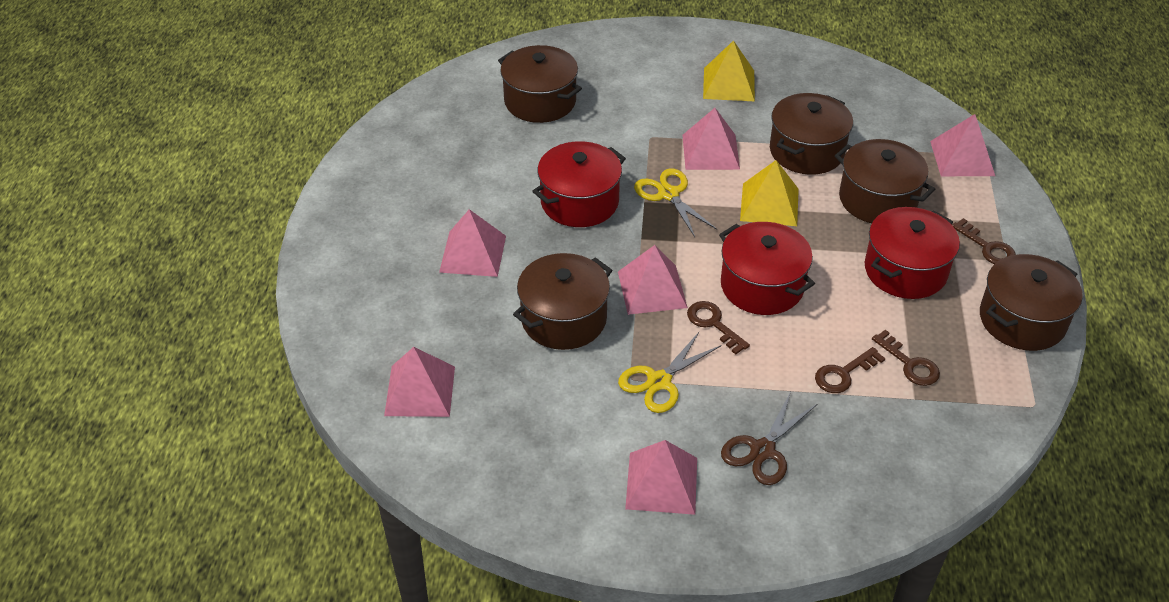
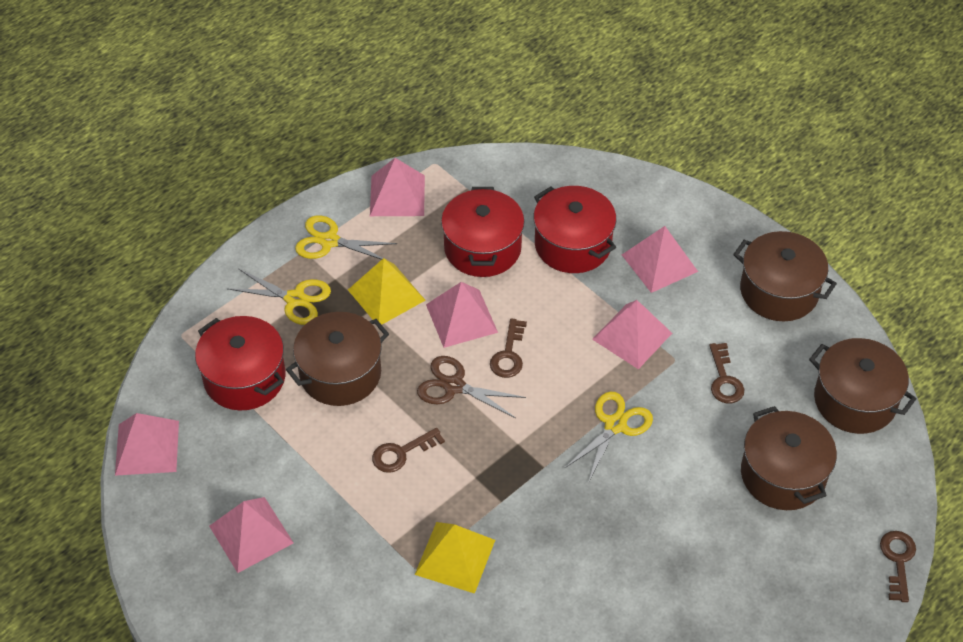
brown pot: [498,45,582,123] [513,253,612,350] [770,93,853,175] [835,139,935,223] [980,254,1083,351] = 5 -> [286,312,389,406] [733,231,837,321] [741,406,837,510] [809,338,916,434] = 4
yellow scissors: [618,331,722,413] [634,168,717,237] = 2 -> [228,269,331,325] [295,215,397,260] [564,392,653,483] = 3

